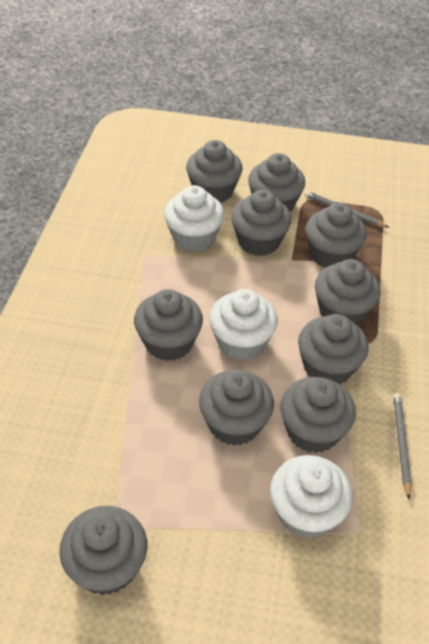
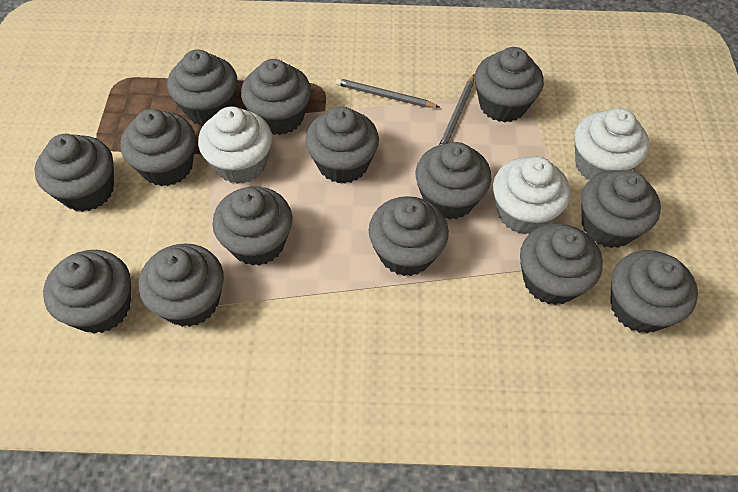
grey cupcake: [59,506,147,595] [134,289,203,361] [186,140,242,203] [199,370,274,446] [231,190,291,256] [248,153,305,212] [280,377,356,453] [298,314,369,385] [306,203,367,267] [315,259,381,325] = 10 -> [34,134,114,212] [43,250,131,334] [120,109,196,186] [139,244,224,327] [167,49,238,125] [212,186,292,266] [241,59,311,135] [305,106,379,184] [369,196,449,276] [416,142,492,220] [475,47,544,122] [520,224,603,305] [581,170,661,248] [610,250,698,333] = 14

